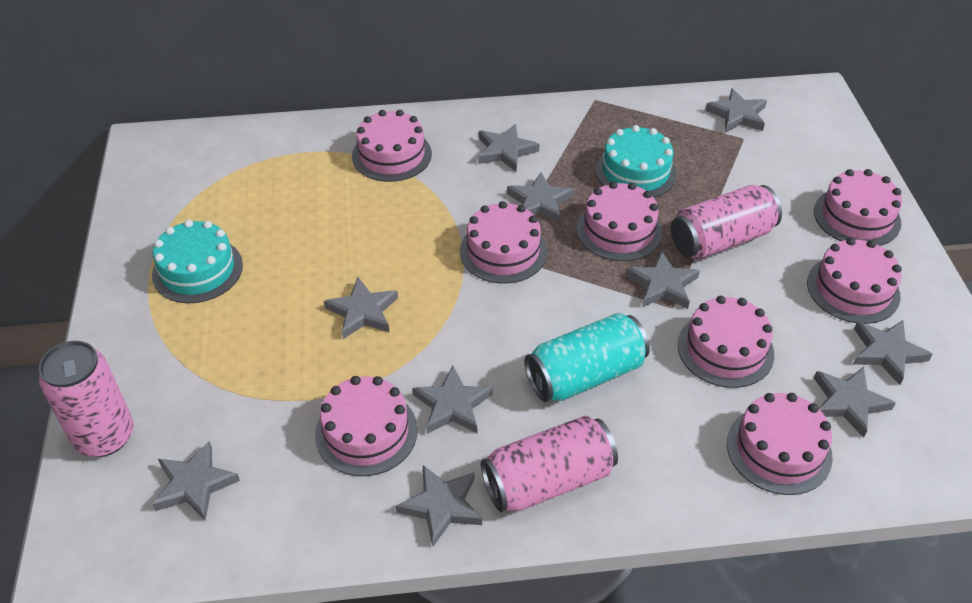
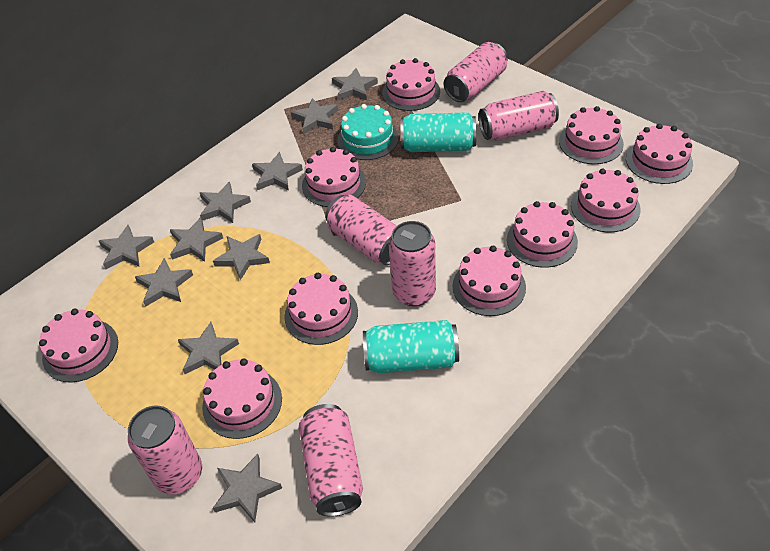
pink cake: [315,376,418,476] [352,110,432,182] [460,201,547,284] [576,181,663,261] [678,296,774,388] [727,393,833,495] [807,238,902,324] [814,169,902,246] = 8 -> [39,308,118,382] [202,358,282,439] [284,273,358,345] [302,147,366,207] [382,58,440,111] [453,246,526,316] [507,201,578,268] [559,106,624,164] [571,169,641,232] [626,124,693,184] = 10
pink can: [39,341,134,457] [481,416,618,512] [671,185,782,260] = 3 -> [128,406,202,495] [299,404,363,517] [325,195,397,265] [389,221,436,306] [444,42,508,102] [478,91,559,141] = 6
turquoise cake: [152,220,243,303] [595,125,677,198] = 2 -> [337,104,399,160] = 1
turquoise can: [525,313,650,402] = 1 -> [363,320,459,373] [401,112,476,152] = 2

